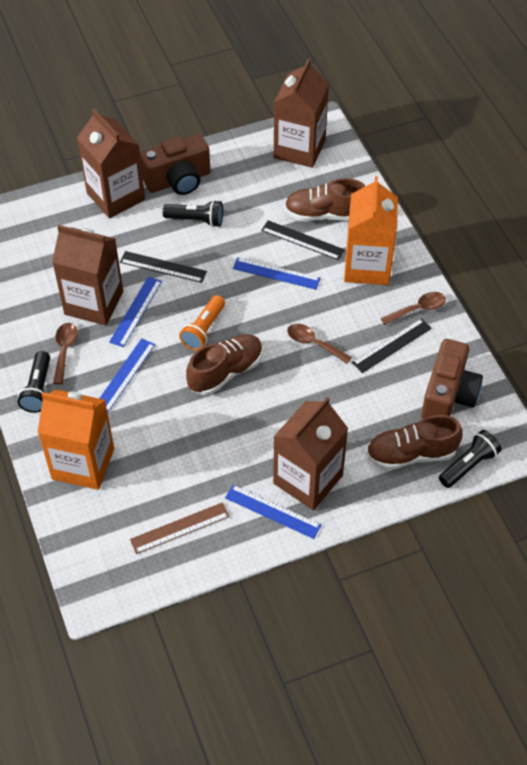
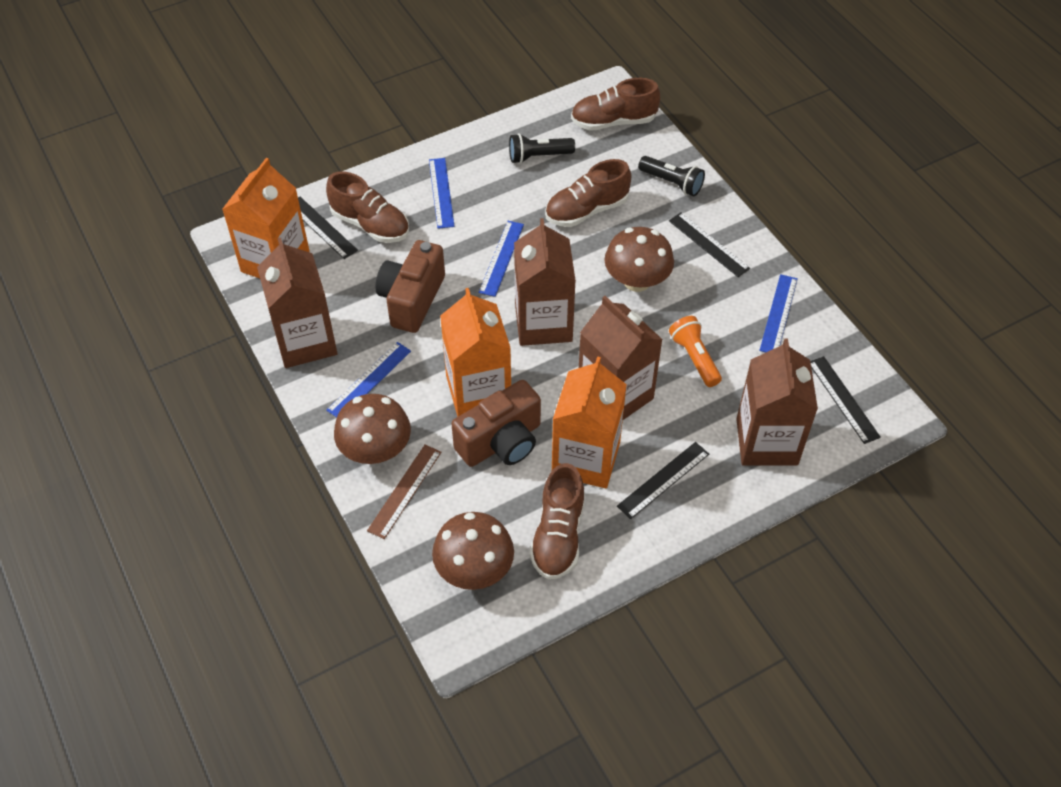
black flashlight: [18,351,50,413] [163,200,223,227] [439,430,501,488] = 3 -> [509,134,575,164] [638,156,705,196] = 2
black ruler: [120,251,207,283] [261,220,345,260] [352,318,432,373] = 3 -> [298,197,358,259] [617,442,709,519] [669,212,750,277] [810,356,881,444] = 4
brown mushroom: none = 0 -> [334,394,411,464] [432,512,514,590] [604,227,674,292] = 3
brown shoe: [186,334,263,395] [285,178,365,222] [366,415,463,470] = 3 -> [326,172,409,243] [530,463,585,580] [545,159,631,227] [571,78,660,131] = 4
brown spoon: [53,323,78,384] [287,324,352,364] [381,292,446,325] = 3 -> none = 0
orange carton: [37,389,114,490] [344,176,398,285] = 2 -> [222,158,310,278] [440,288,511,417] [552,356,627,488] = 3

